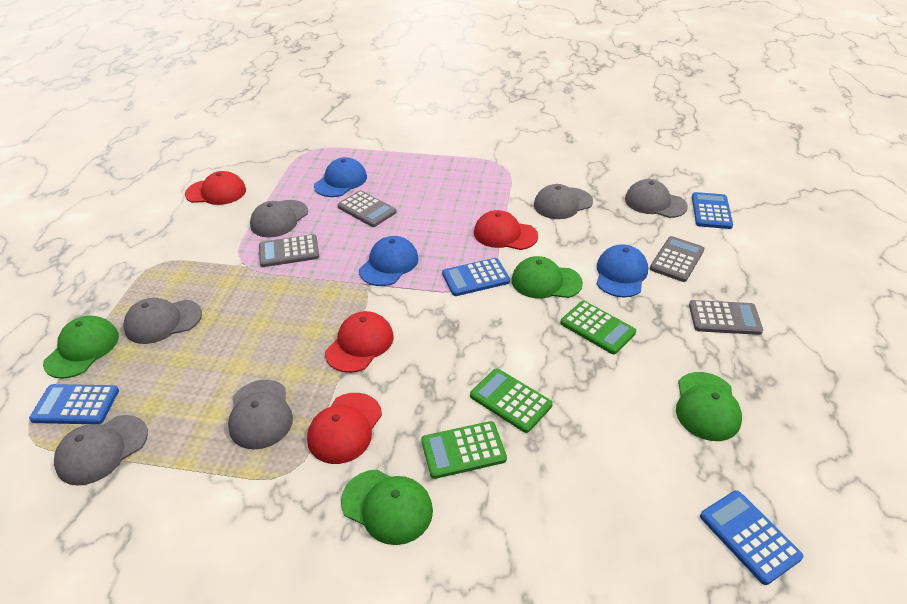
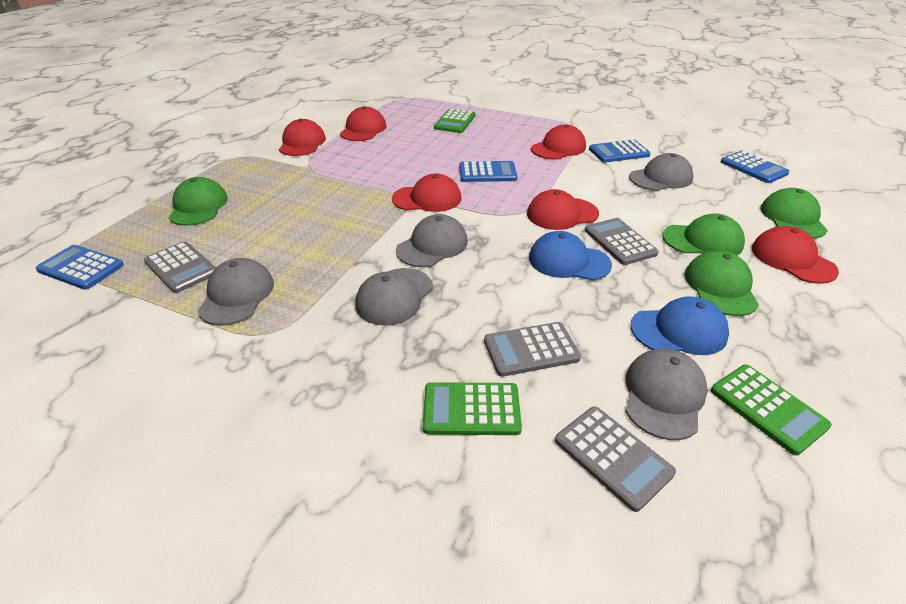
blue cap: [314,157,367,197] [359,236,419,286] [597,244,648,297] = 3 -> [529,231,612,281] [630,297,729,355] = 2
grey cap: [54,415,148,486] [123,298,202,344] [228,380,293,450] [250,200,308,237] [534,184,593,219] [625,179,688,218] = 6 -> [198,258,274,326] [355,268,433,326] [396,214,468,267] [625,348,708,440] [629,153,694,191] = 5
red cap: [185,171,246,205] [307,393,382,464] [325,311,394,373] [474,210,538,250] = 4 -> [279,119,326,156] [340,106,386,141] [392,173,461,212] [527,189,599,230] [531,124,586,160] [752,226,839,284] = 6

